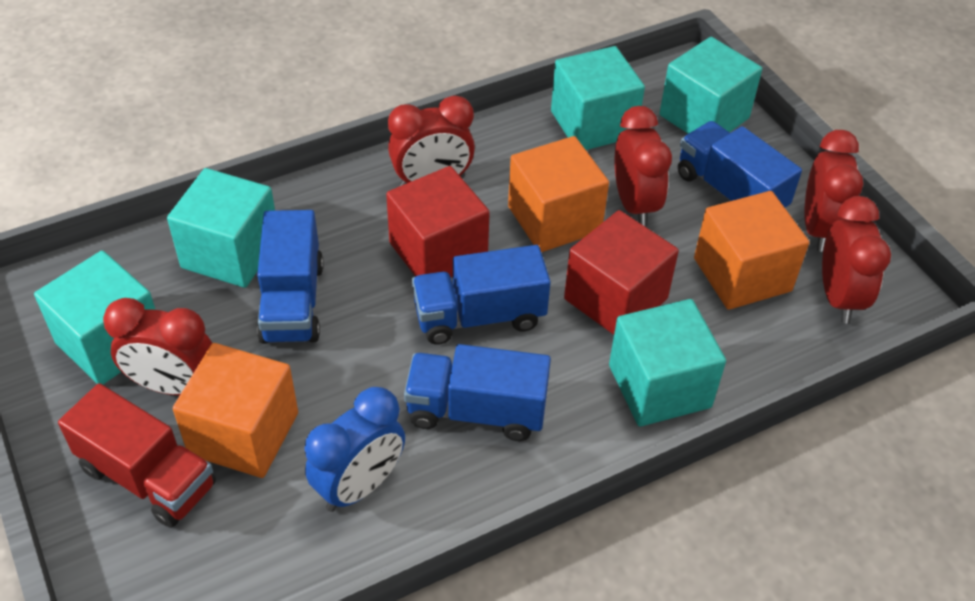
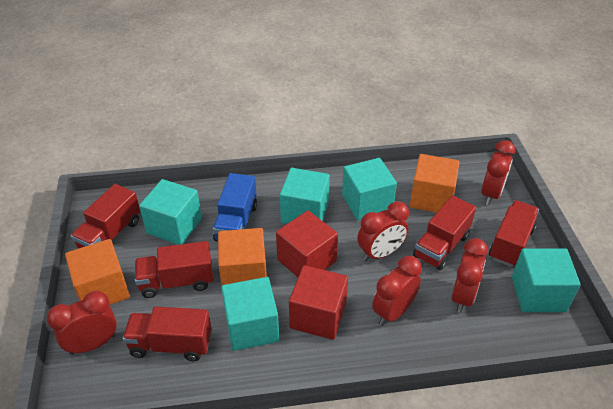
blue clock: [304,387,405,512] = 1 -> none = 0
blue truck: [257,210,324,344] [404,344,551,441] [412,245,551,345] [678,121,802,208] = 4 -> [213,173,257,241] = 1
red truck: [58,383,216,528] = 1 -> [71,184,140,248] [123,306,212,361] [135,241,213,298] [413,195,476,270] [489,200,539,267] = 5

